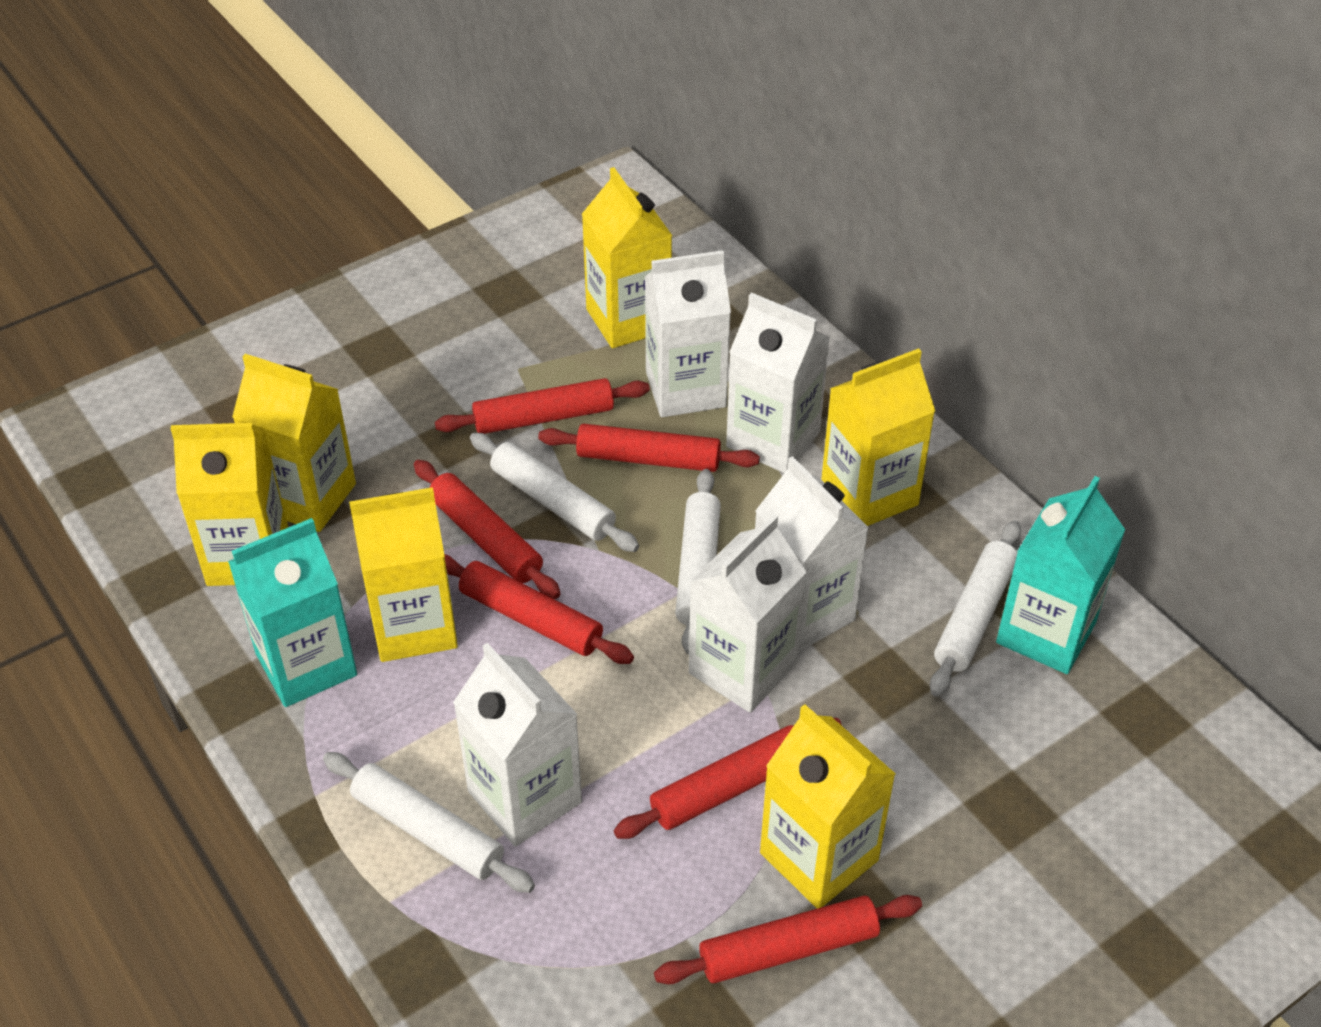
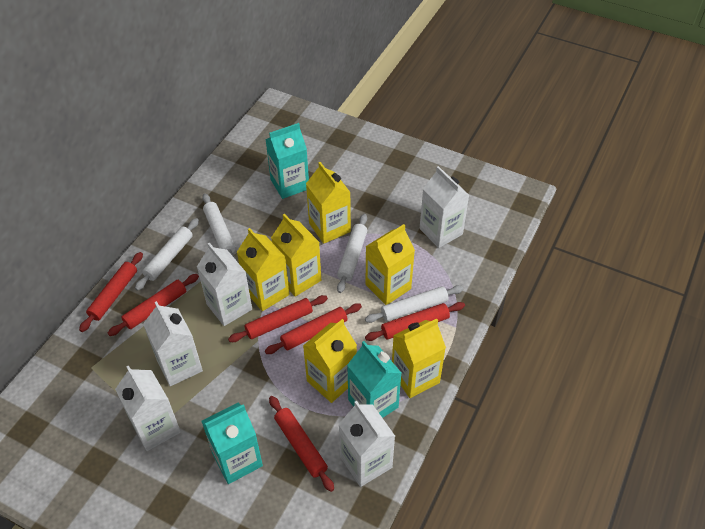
turquoise carton: [228,518,357,707] [996,476,1125,674] = 2 -> [201,402,263,484] [265,123,309,199] [347,341,401,418] = 3

